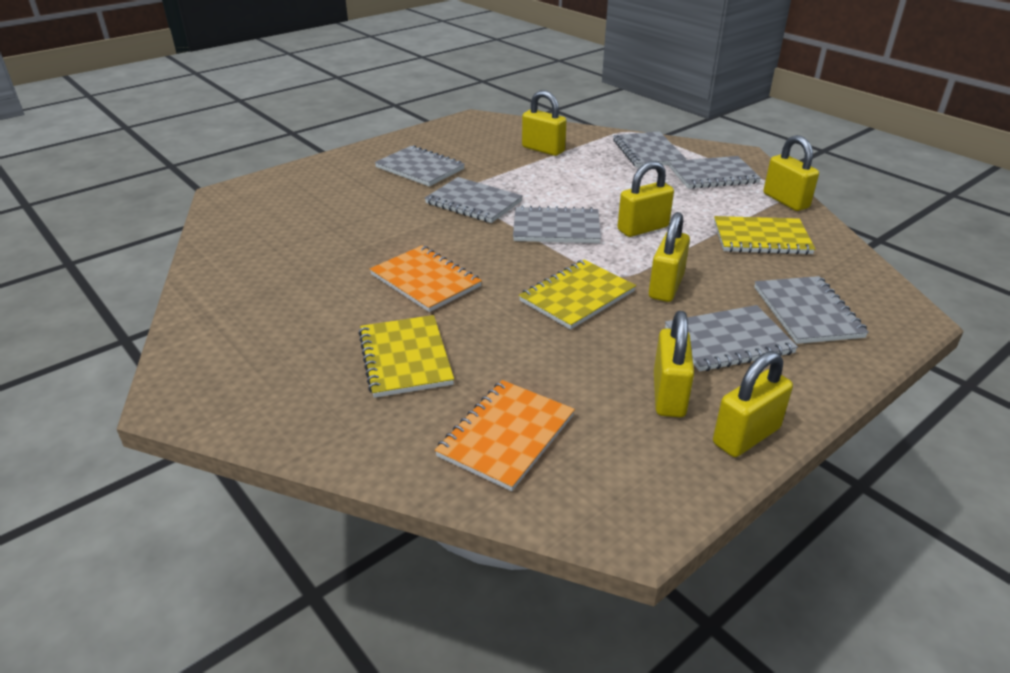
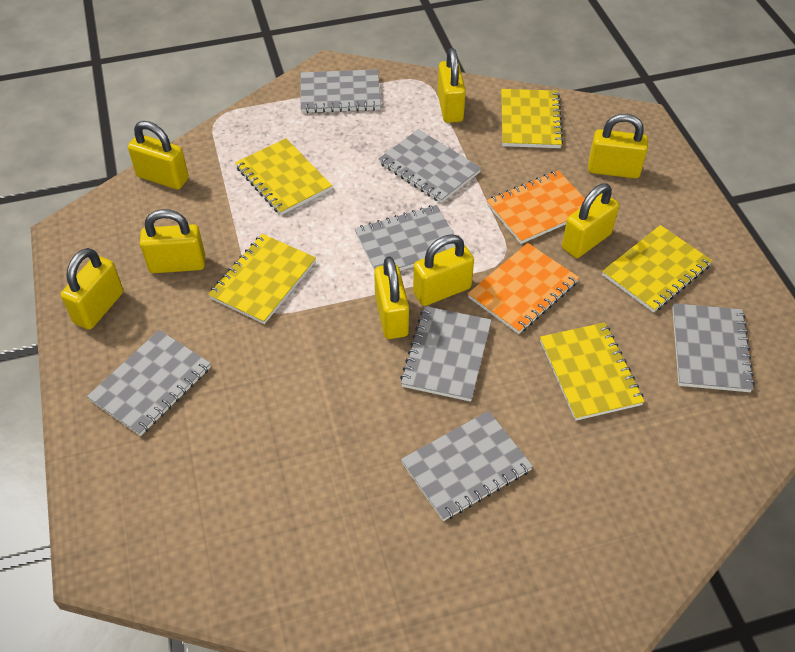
yellow notebook: [358,315,454,398] [519,260,636,330] [714,216,815,255] = 3 -> [208,234,316,324] [235,138,332,215] [501,89,564,148] [540,322,645,421] [602,225,713,313] = 5
yellow padlock: [522,90,567,156] [617,161,674,237] [649,212,690,302] [654,311,694,417] [713,351,793,457] [763,135,819,211] = 6 -> [61,248,123,330] [128,121,189,190] [140,209,205,273] [374,256,409,339] [413,234,474,306] [438,48,466,123] [562,183,619,258] [588,114,648,178] = 8

